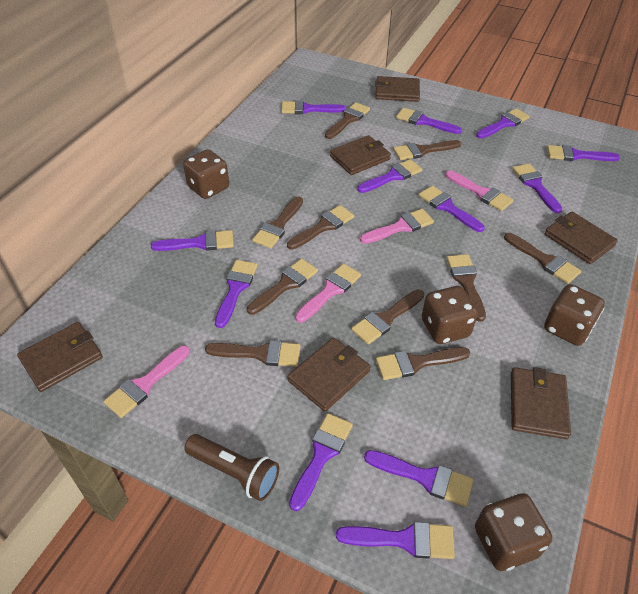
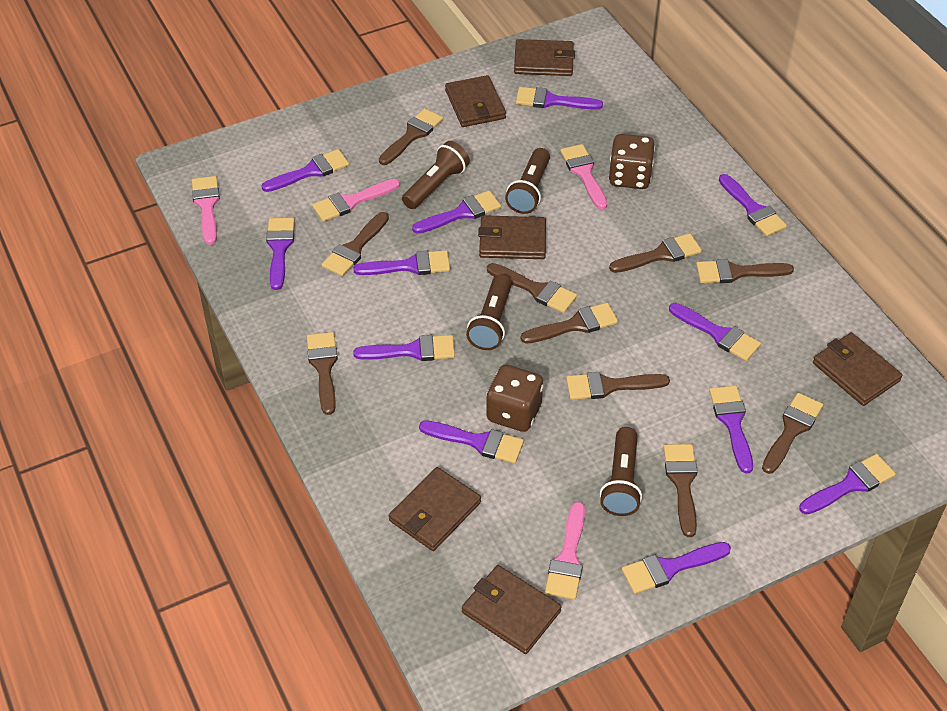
brown dice: [183,149,229,199] [422,286,478,344] [475,493,552,571] [544,284,605,346] = 4 -> [486,365,544,432] [609,134,655,189] = 2
brown flashlight: [184,434,279,501] = 1 -> [402,141,470,209] [466,274,512,350] [505,148,550,214] [600,427,642,516] = 4

